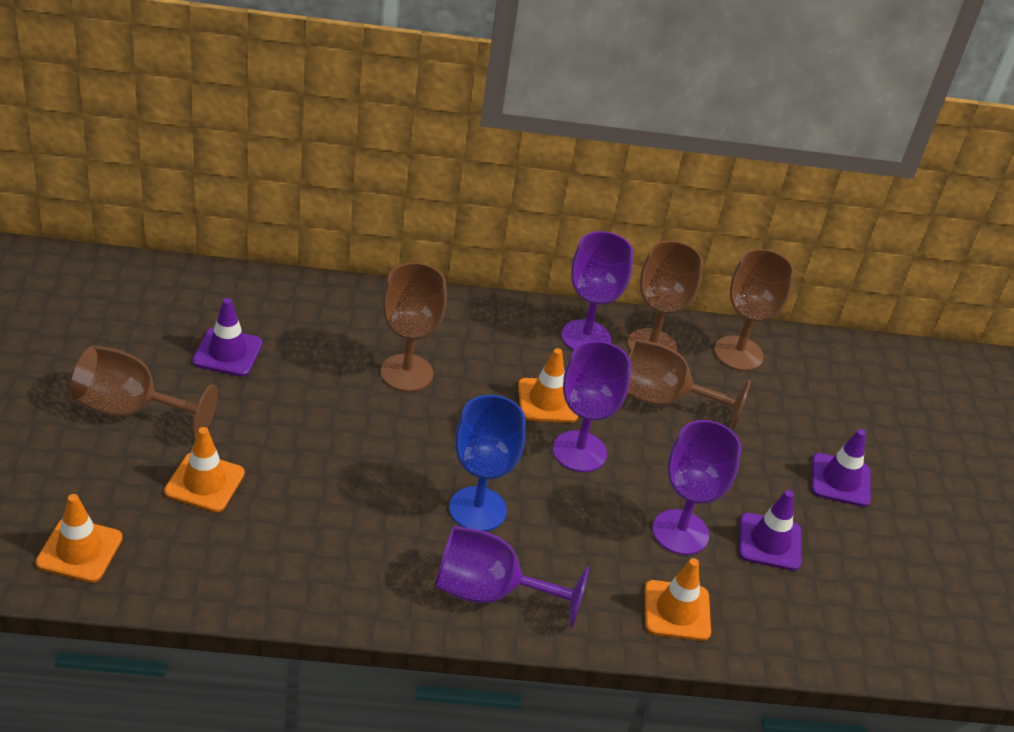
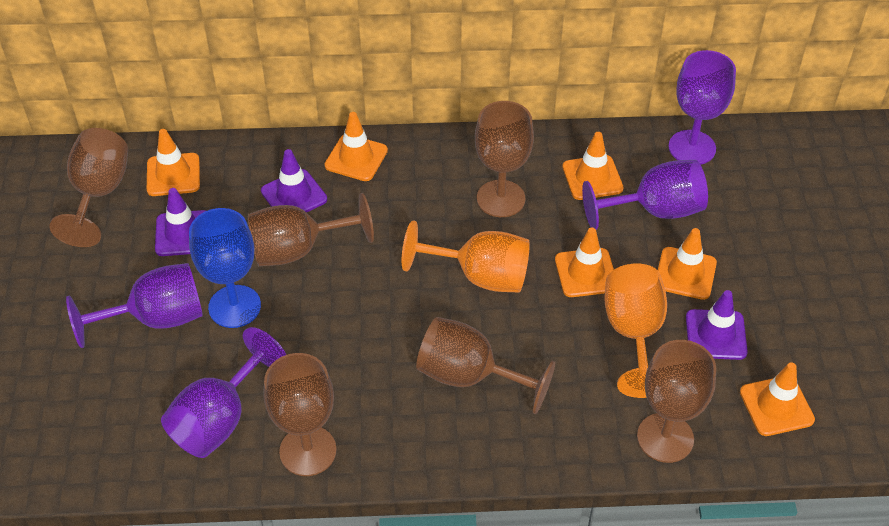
brown goblet: [70,346,218,439] [380,262,447,392] [627,339,751,430] [628,241,703,352] [714,249,794,371] = 5 -> [49,128,128,247] [248,193,374,266] [263,353,337,476] [416,317,555,414] [475,101,534,217] [637,340,716,463] = 6
orange goblet: none = 0 -> [402,220,530,293] [604,264,667,398] = 2
orange traffic cone: [36,494,123,583] [164,427,245,512] [518,348,578,423] [645,558,711,641] = 4 -> [147,129,200,196] [325,112,388,181] [555,228,614,297] [562,132,623,200] [658,228,717,300] [740,362,815,436] = 6

